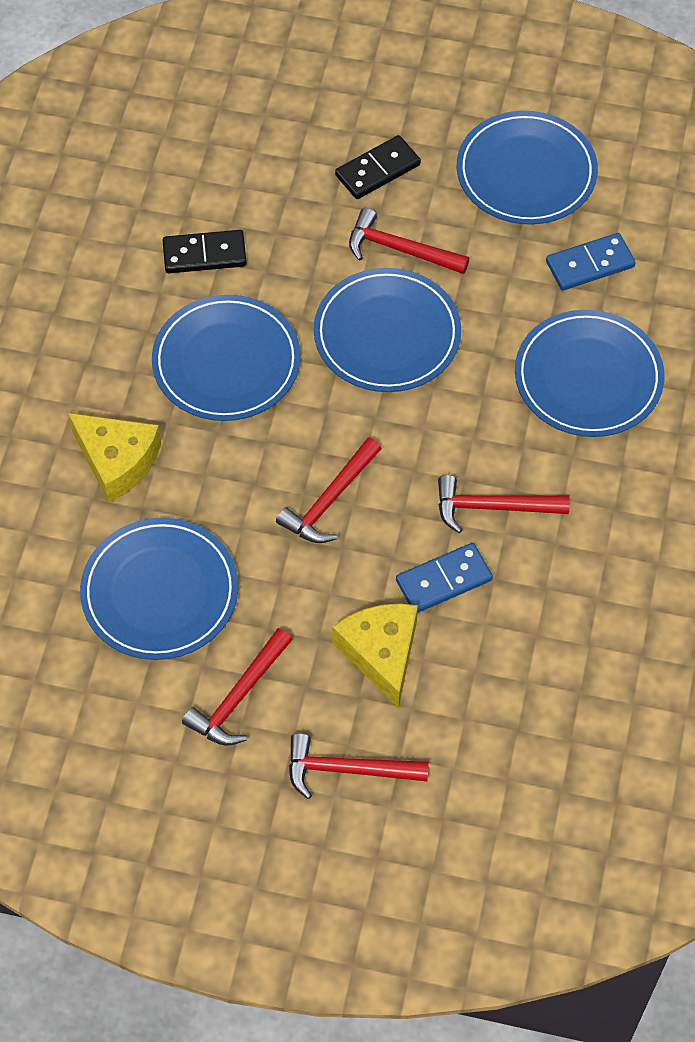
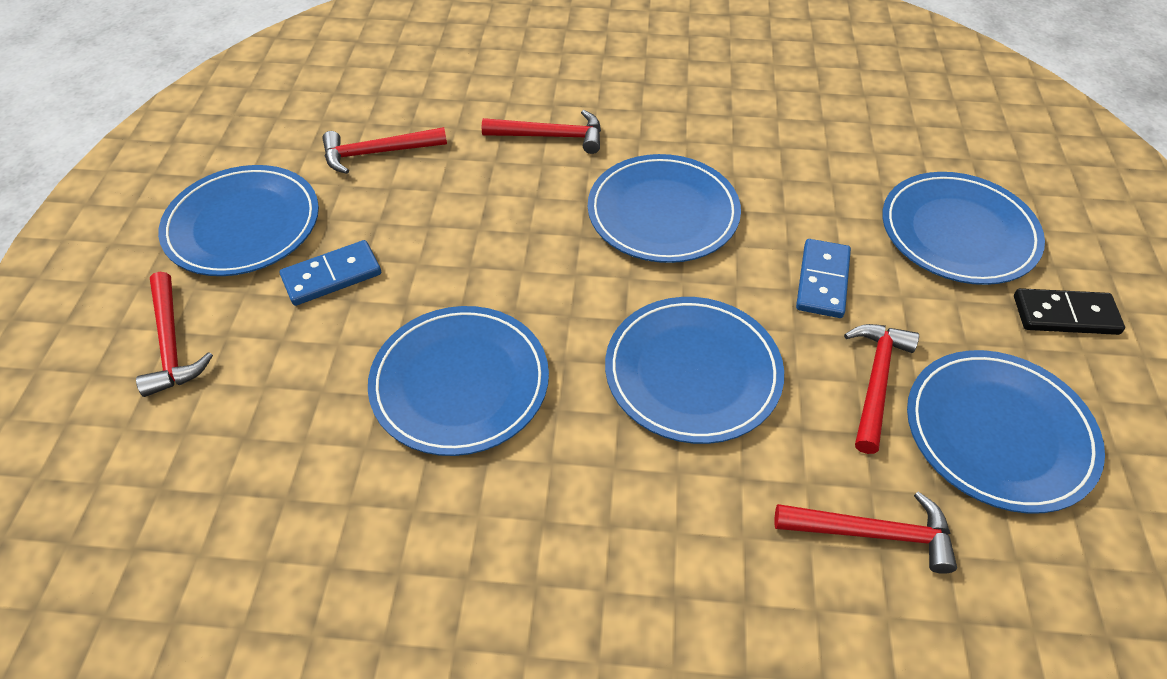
black domino: [163,230,247,273] [335,135,421,199] = 2 -> [1014,288,1125,335] = 1
blue plate: [80,518,238,660] [152,295,301,421] [314,268,461,392] [457,111,598,225] [515,310,665,437] = 5 -> [158,165,319,276] [368,306,549,456] [588,154,741,263] [605,297,784,444] [882,172,1045,285] [907,350,1105,514] = 6
yellow cheese: [68,413,161,503] [332,603,418,708] = 2 -> none = 0

